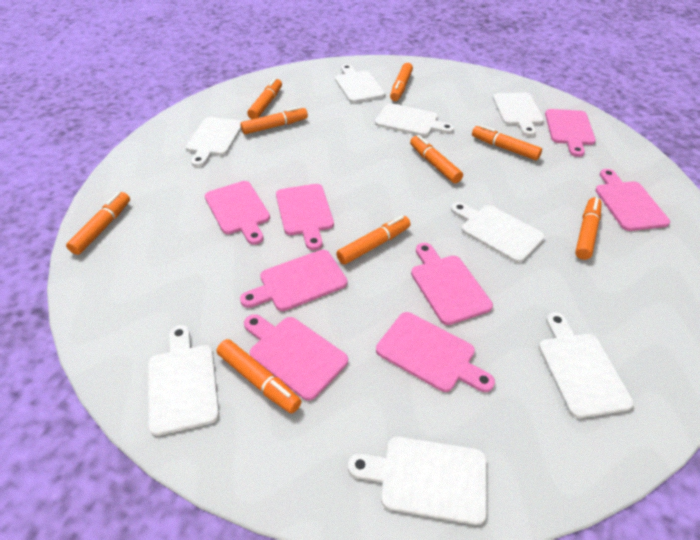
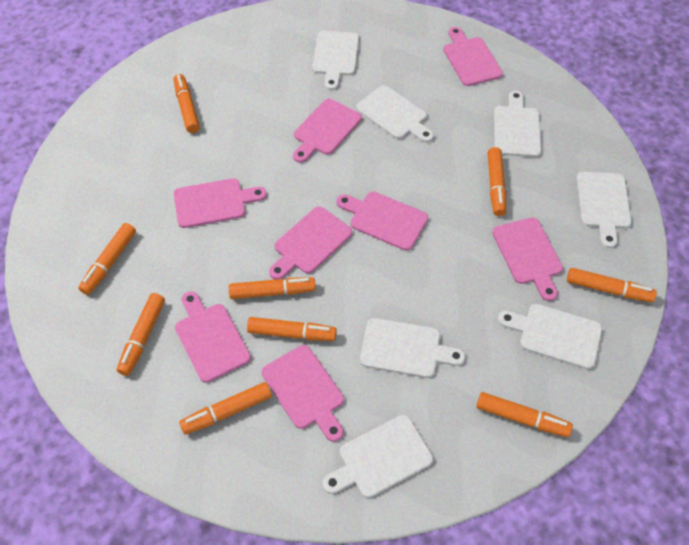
white cutting board: [148,325,219,436] [186,117,242,167] [335,64,385,103] [348,437,487,525] [375,103,454,136] [451,202,545,263] [493,92,544,136] [539,312,634,418] = 8 -> [312,31,359,90] [322,415,433,498] [356,85,434,143] [360,318,465,378] [494,91,541,157] [498,304,602,369] [576,172,632,248] = 7

